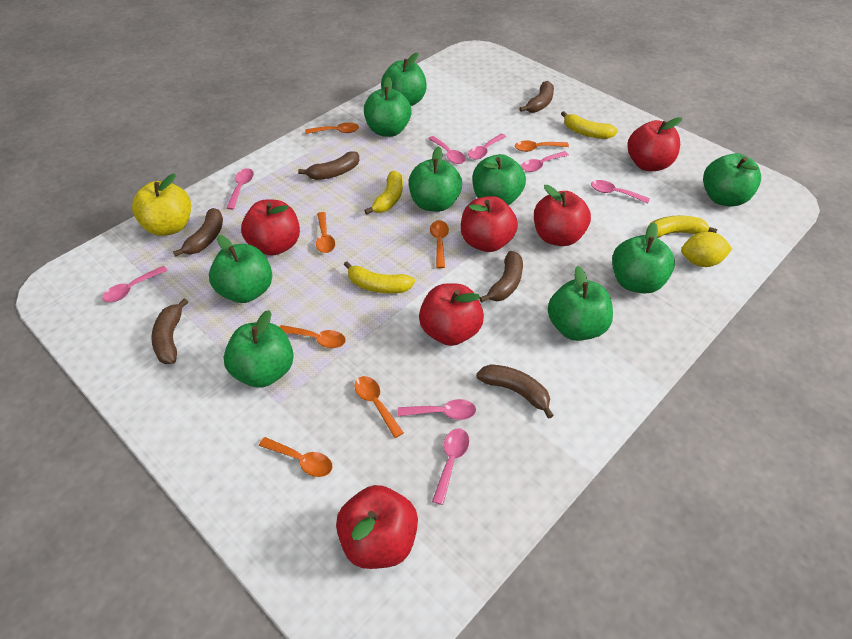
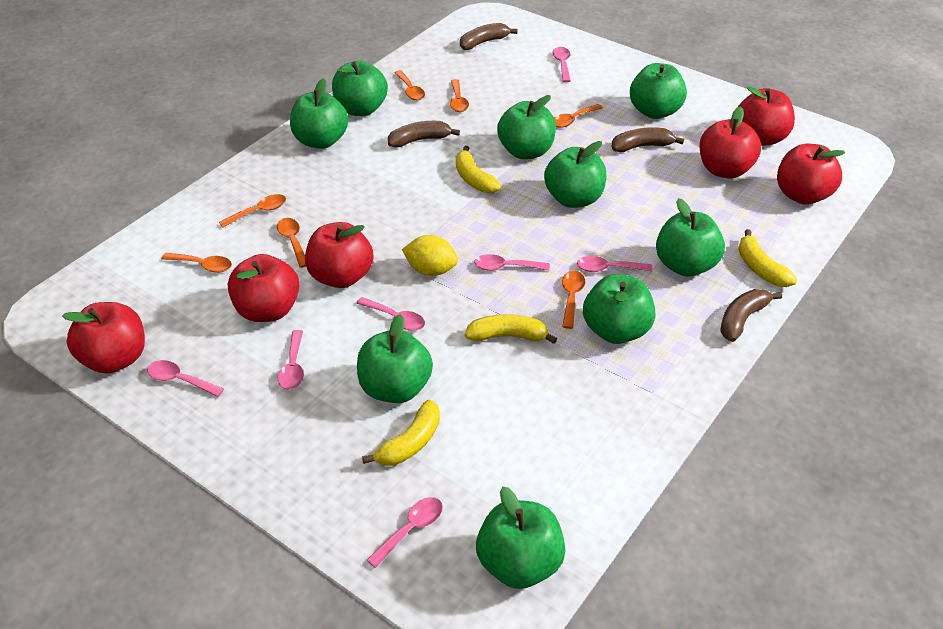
brown banana: [151,298,188,364] [173,208,223,257] [298,151,360,180] [476,364,554,419] [479,251,523,303] [519,81,554,113] = 6 -> [388,121,460,147] [460,23,518,50] [612,127,684,152] [720,289,782,342] = 4
pink spoon: [102,266,168,302] [226,168,254,210] [398,399,476,420] [428,136,466,164] [432,428,469,505] [468,134,506,160] [521,151,569,172] [591,180,650,203] = 8 -> [147,360,224,397] [278,330,304,390] [356,297,425,331] [367,497,443,568] [474,254,550,271] [553,47,571,82] [577,256,653,272] = 7
yellow apple: [132,174,191,236] = 1 -> none = 0

